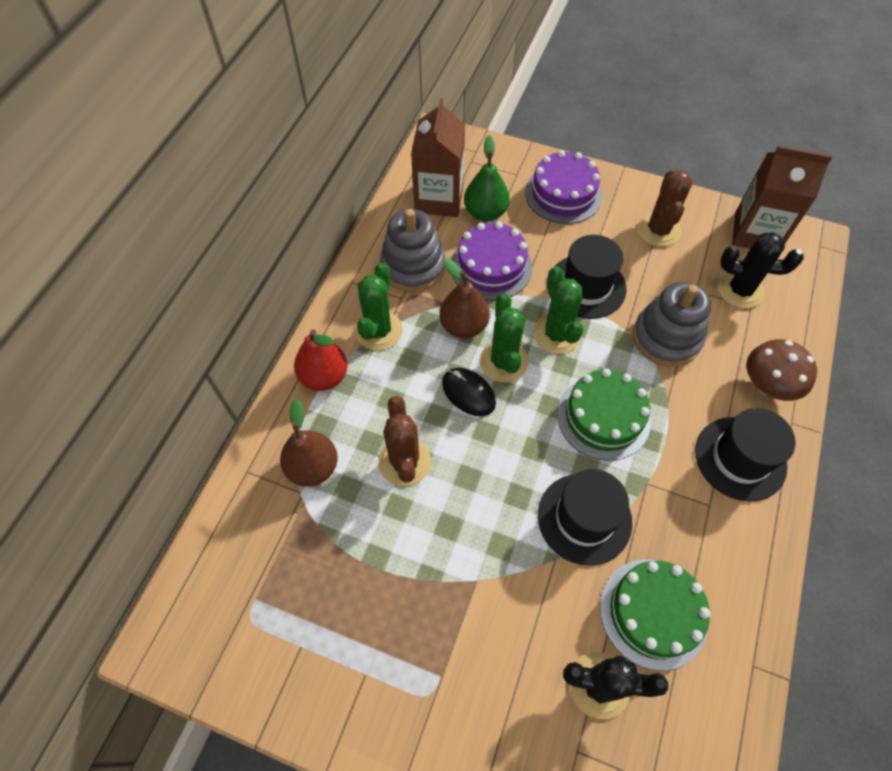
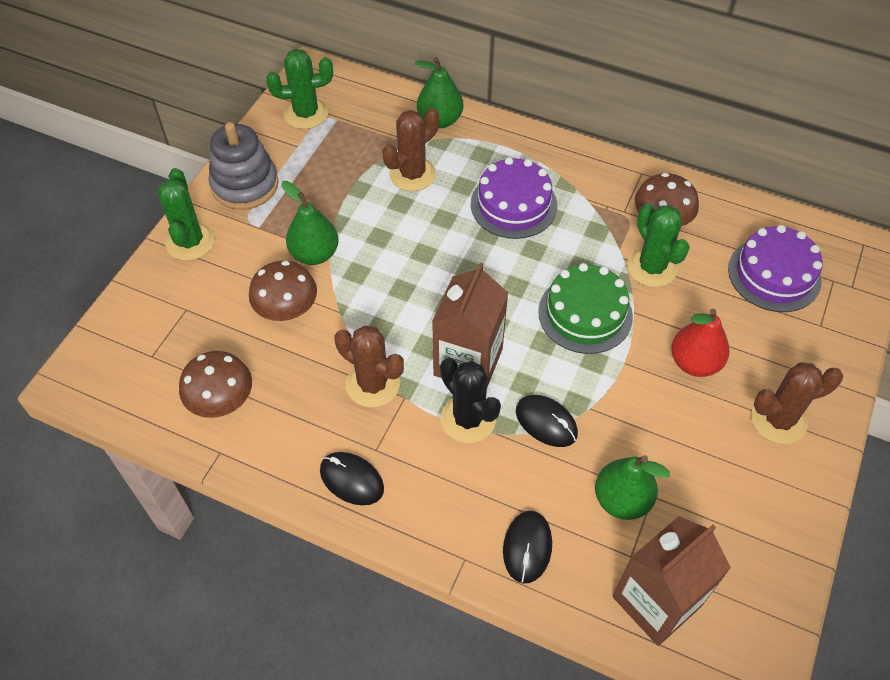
black cactus: [563,652,668,719] [718,232,804,309] = 2 -> [440,358,501,443] = 1
black hat: [538,469,632,566] [554,235,626,319] [695,408,796,502] = 3 -> none = 0
black mouse: [442,368,496,416] = 1 -> [320,452,384,505] [503,511,552,583] [516,395,578,447] = 3
brown cactus: [378,396,431,486] [637,169,693,247] = 2 -> [334,325,404,408] [382,108,439,191] [751,362,843,445] = 3
brown mushroom: [747,339,817,401] = 1 -> [179,351,252,418] [249,261,317,321] [635,173,699,226] = 3
brown pear: [280,399,338,487] [439,258,490,338] = 2 -> none = 0
green cake: [557,368,651,461] [600,559,710,671] = 2 -> [538,263,633,354] = 1
green pear: [464,135,510,222] = 1 -> [281,181,339,265] [415,57,464,128] [595,455,670,520] = 3
grey stacking toy: [380,209,445,292] [633,282,711,367] = 2 -> [209,122,279,210] = 1

